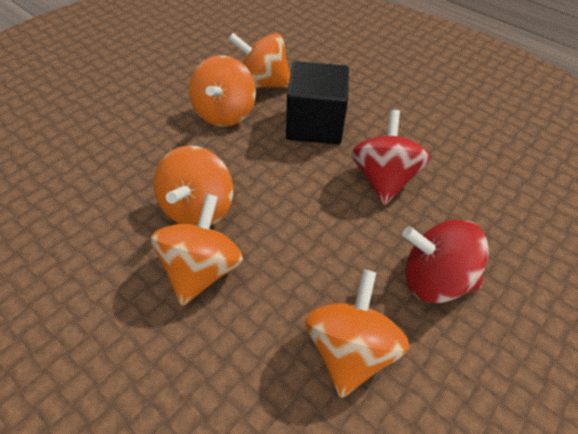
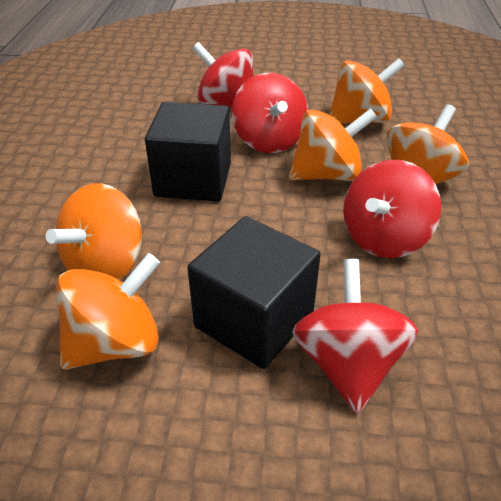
black cube: [286,61,349,145] = 1 -> [145,102,231,201] [187,216,321,369] = 2
red spinning top: [351,110,431,205] [402,219,489,303] = 2 -> [192,42,253,108] [232,73,308,153] [292,259,419,414] [343,160,441,258] = 4

